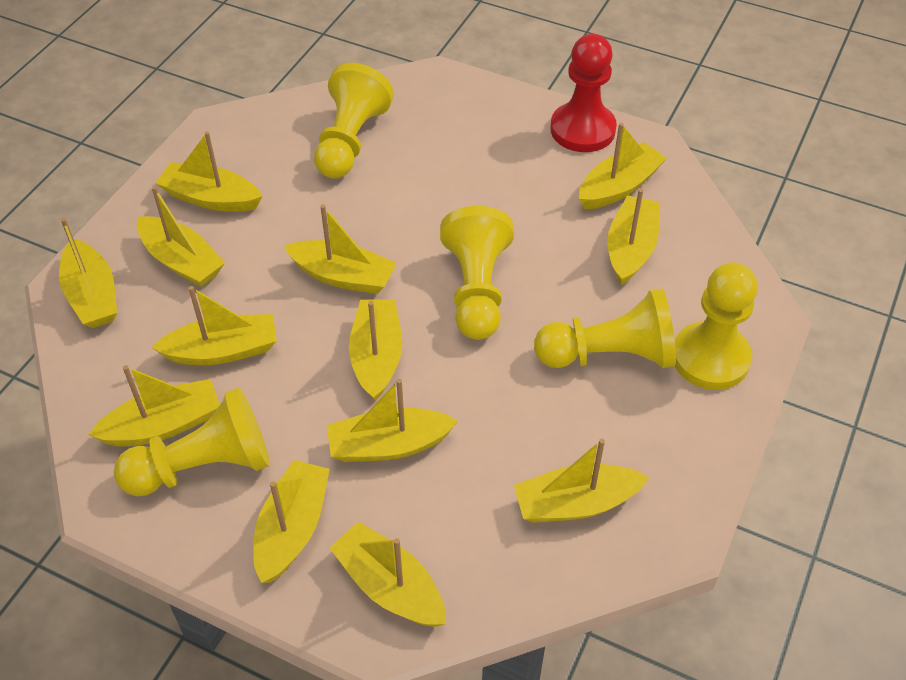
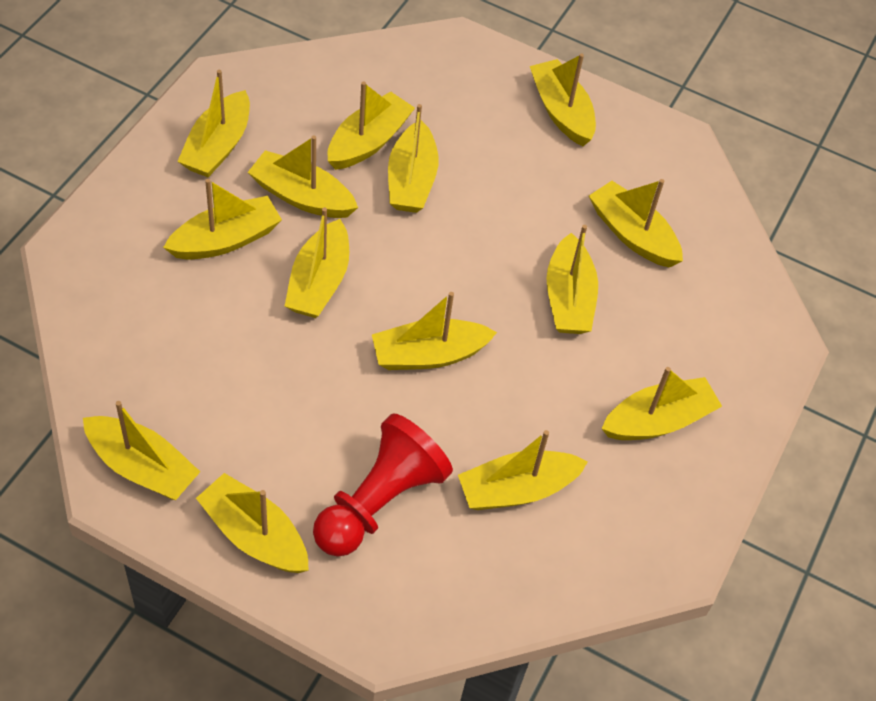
yellow boat: [59,218,117,328] [89,365,220,447] [137,186,225,287] [152,286,277,365] [156,131,263,212] [253,460,330,583] [284,205,397,294] [327,379,458,462] [330,521,446,627] [349,299,402,401] [514,439,649,523] [579,123,667,209] [607,189,659,285] = 13 -> [83,401,200,500] [163,179,282,260] [177,70,250,178] [196,473,309,573] [248,136,358,218] [285,207,349,318] [328,81,415,170] [372,292,497,370] [388,104,438,213] [458,430,588,510] [530,53,596,146] [546,225,598,334] [589,179,683,268] [601,367,722,440] = 14
yellow pawn: [114,387,270,496] [314,63,394,179] [440,206,514,340] [534,289,676,368] [675,263,758,390] = 5 -> none = 0

